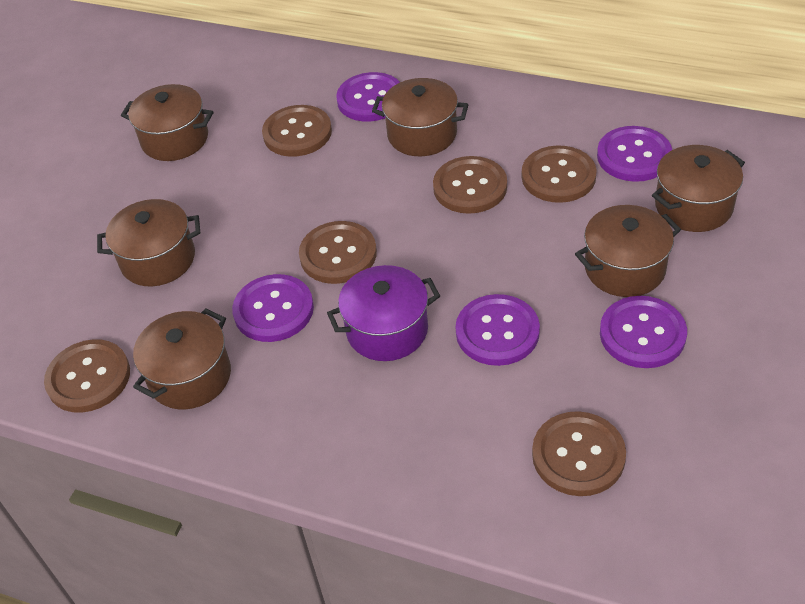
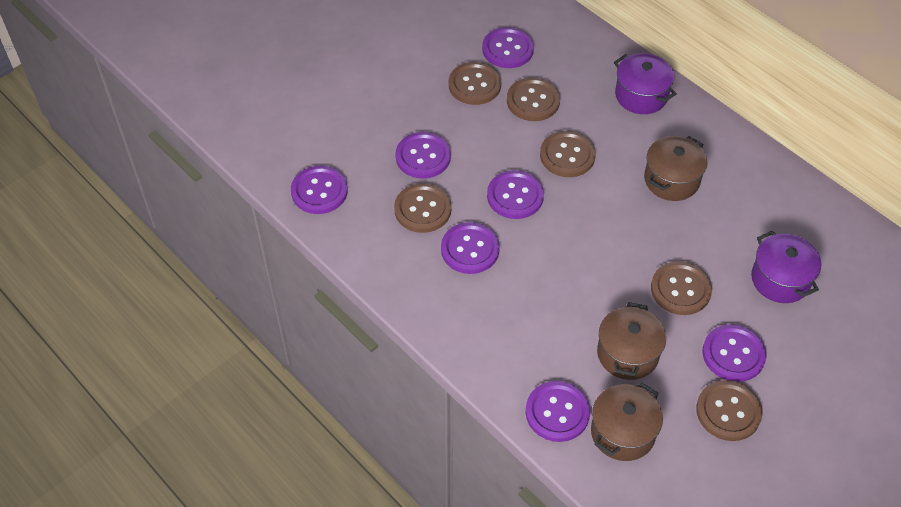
brown pot: [97,199,201,286] [121,84,213,161] [133,309,231,410] [372,78,469,156] [575,205,681,297] [652,145,745,232] = 6 -> [591,382,663,461] [597,302,666,380] [644,136,708,201] = 3
purple button: [232,274,314,342] [336,72,400,122] [456,294,540,366] [597,126,672,182] [600,296,687,368] = 5 -> [291,166,348,214] [395,132,451,179] [441,222,500,274] [482,27,534,68] [487,170,544,219] [526,381,590,442] [703,324,767,382] = 7
purple pot: [327,265,440,361] = 1 -> [614,53,677,114] [751,231,821,303] = 2

